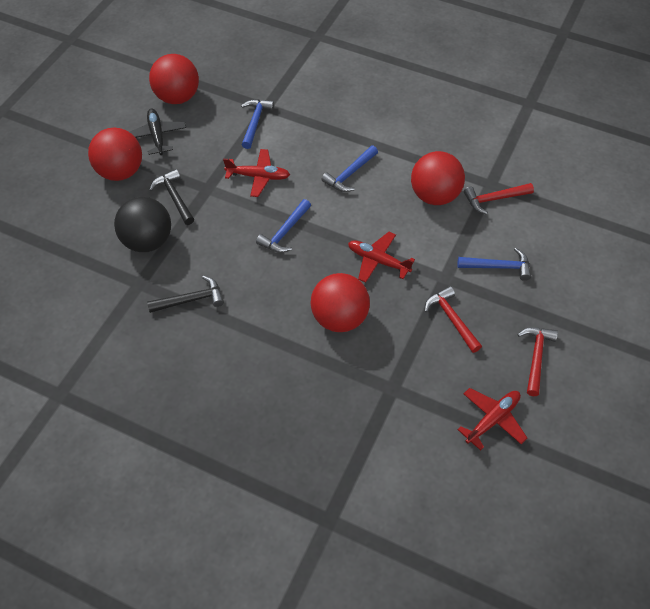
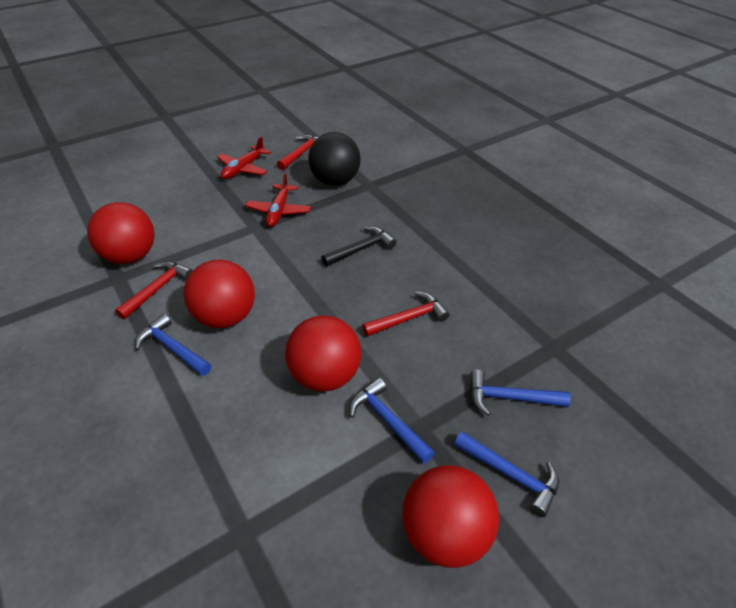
black hammer: [147,276,224,313] [150,169,194,225] = 2 -> [321,226,396,266] = 1
black plane: [130,109,186,155] = 1 -> none = 0
red plane: [223,149,290,197] [348,232,415,283] [458,388,527,451] = 3 -> [217,136,271,179] [245,172,311,227] = 2

